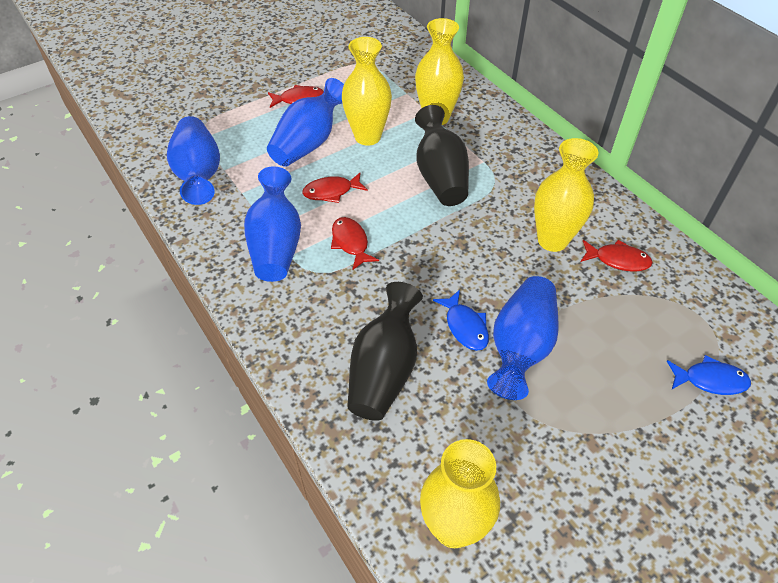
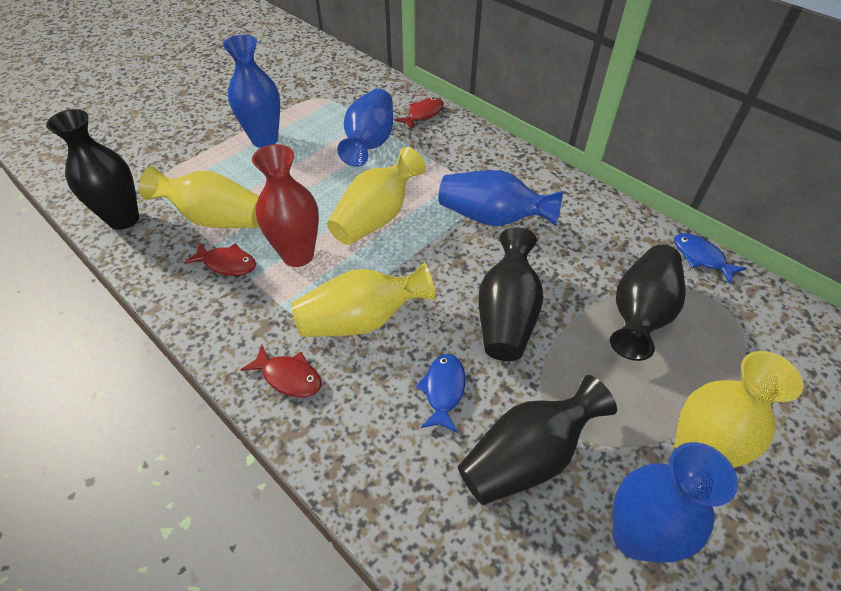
black vase: [347,282,423,421] [415,105,469,206] = 2 -> [46,109,139,230] [458,375,617,505] [478,227,544,361] [610,245,686,361] = 4
red fish: [268,85,324,108] [302,172,368,203] [331,217,379,270] [581,240,653,272] = 4 -> [184,242,256,276] [241,345,321,397] [395,98,444,130] = 3
red vase: none = 0 -> [252,144,319,267] = 1

